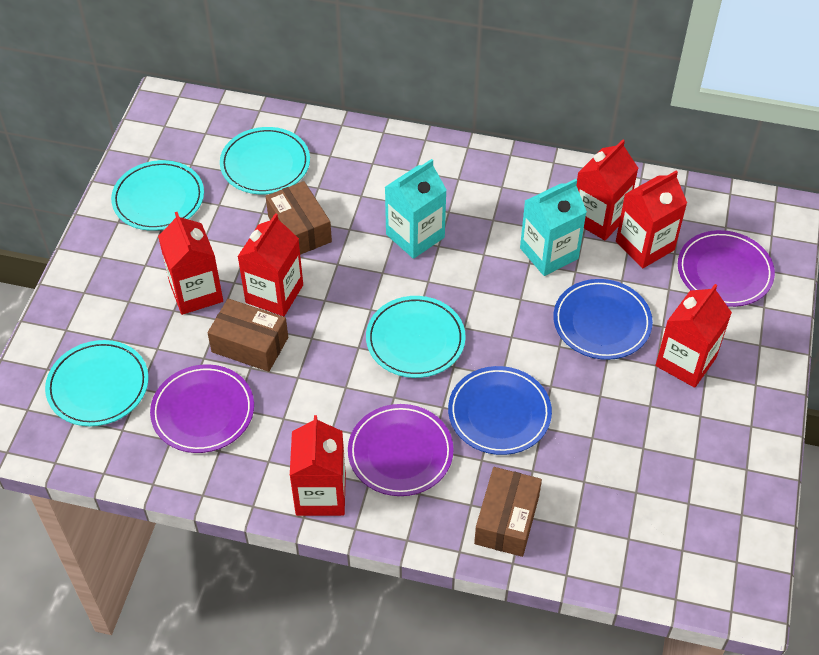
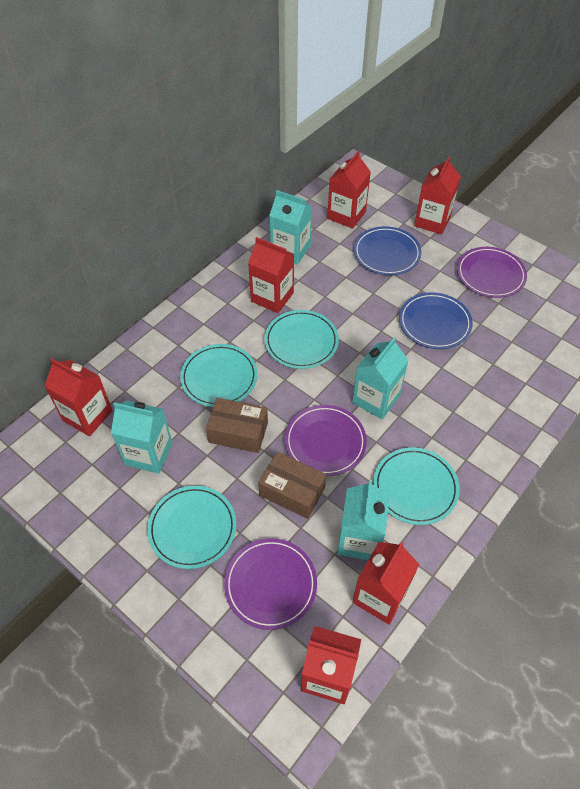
brown box: [207,299,288,372] [266,181,332,255] [474,467,542,557] = 3 -> [206,398,268,453] [258,452,326,519] = 2
turquoise carton: [385,159,447,259] [520,179,587,276] = 2 -> [111,400,172,474] [269,190,312,265] [337,480,390,560] [352,337,409,419] = 4

